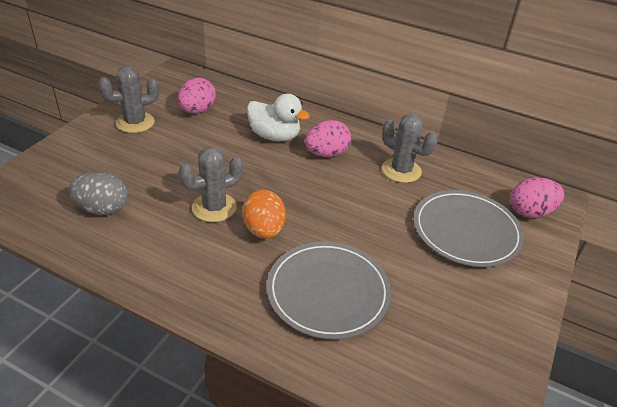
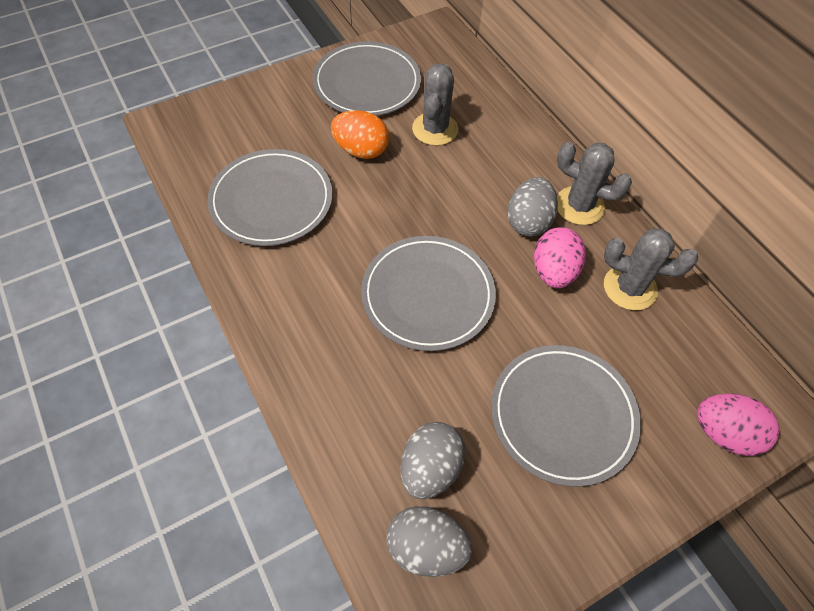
grey egg: [68,172,128,215] = 1 -> [386,506,472,577] [401,422,466,499] [507,177,558,237] = 3
grey plate: [267,242,391,339] [414,190,524,267] = 2 -> [207,149,333,246] [313,41,421,116] [361,236,496,351] [491,345,641,487] = 4
pink egg: [178,78,216,114] [305,120,351,157] [510,178,564,218] = 3 -> [534,227,586,288] [697,393,780,456] = 2
white duck: [247,94,310,141] = 1 -> none = 0

